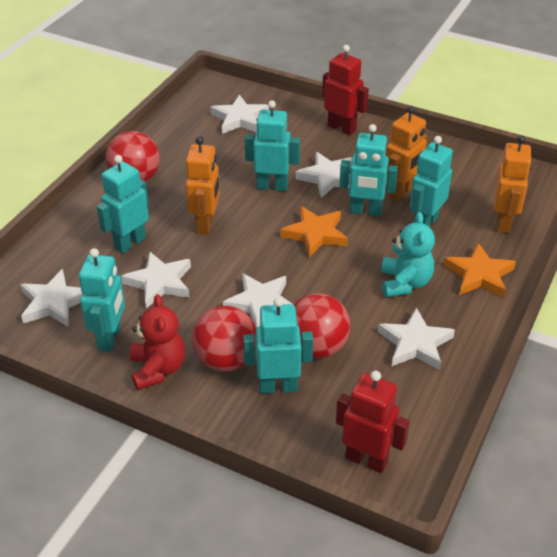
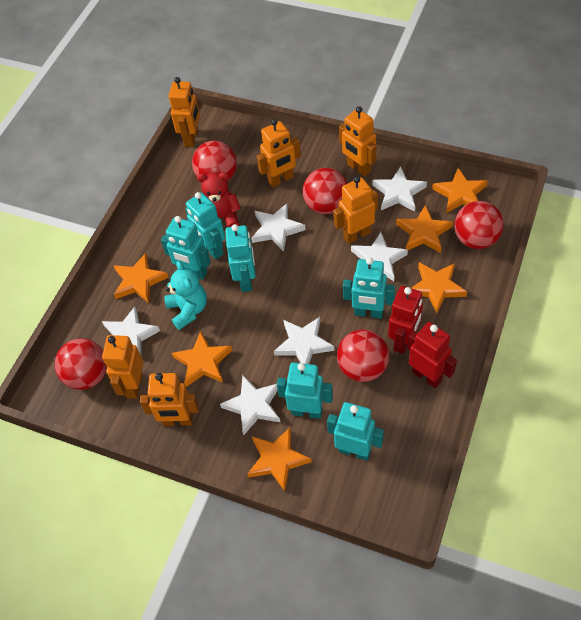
orange robot: [185,136,220,234] [386,106,428,201] [494,135,532,233] = 3 -> [102,335,143,399] [140,373,199,426] [169,77,200,147] [257,119,301,187] [333,176,378,244] [339,106,377,177] = 6
orange star: [280,206,348,258] [443,243,516,297] = 2 -> [114,253,169,303] [172,331,232,387] [247,428,312,491] [396,205,453,253] [411,262,467,313] [432,168,488,213] = 6
red ball: [106,131,160,182] [192,306,256,371] [293,293,350,358] = 3 -> [55,338,107,390] [192,141,237,182] [303,168,347,214] [337,329,389,382] [454,201,503,249] = 5

